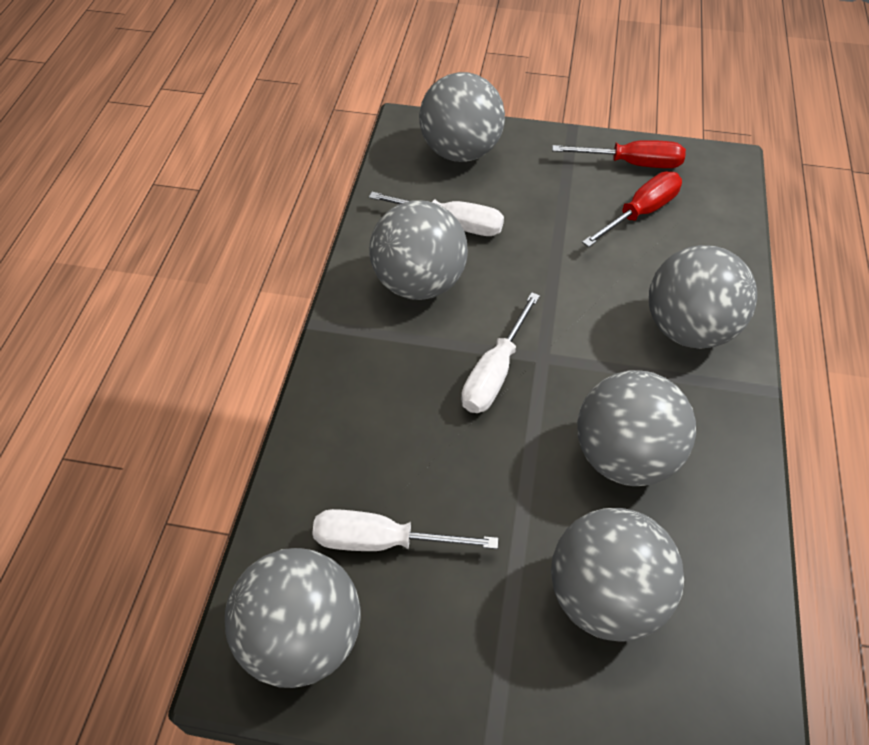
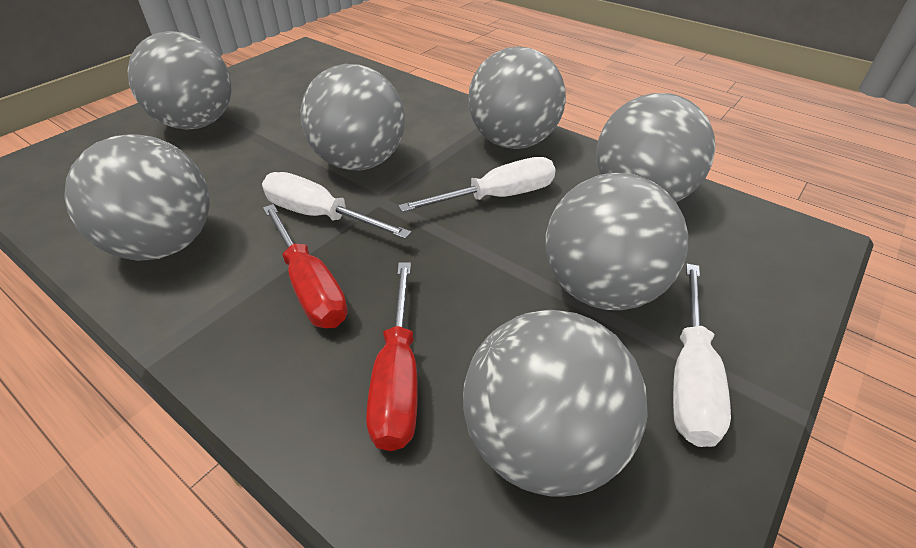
grey ball: [225,548,361,688] [369,200,468,300] [419,72,505,162] [551,508,684,642] [577,370,696,486] [649,245,757,349] = 6 -> [64,134,210,261] [127,31,232,130] [301,64,405,170] [463,310,648,497] [468,46,566,149] [546,173,688,310] [596,93,716,202] = 7

